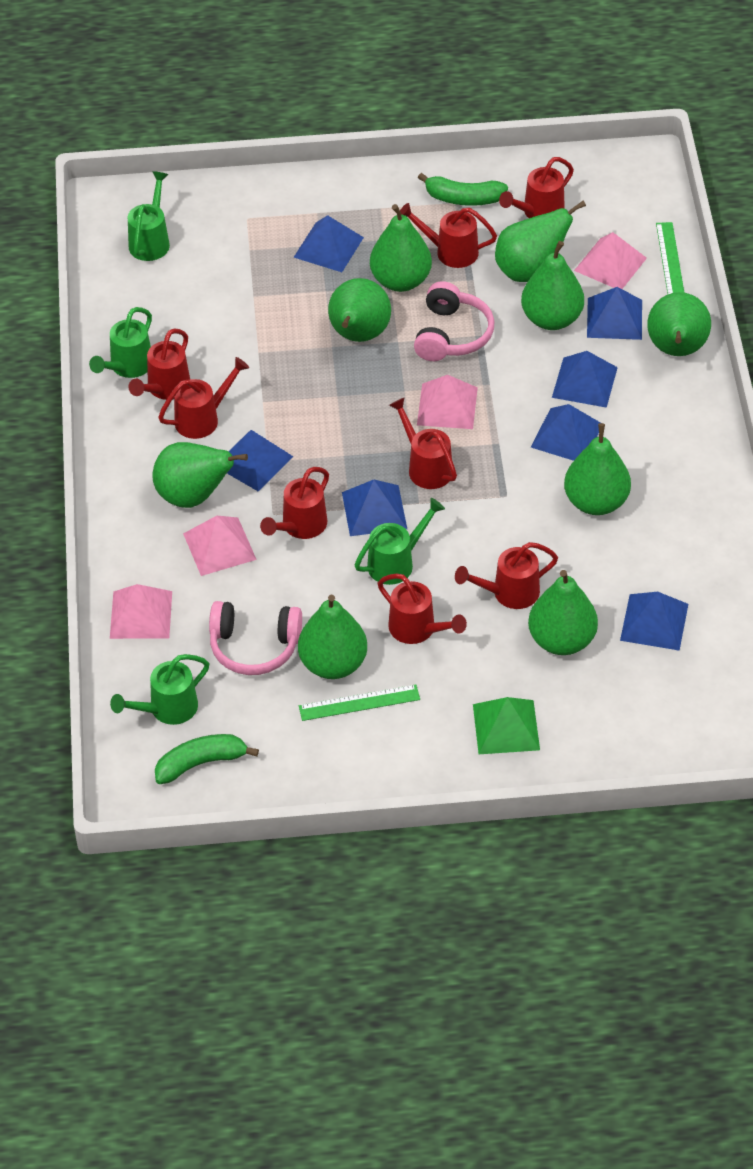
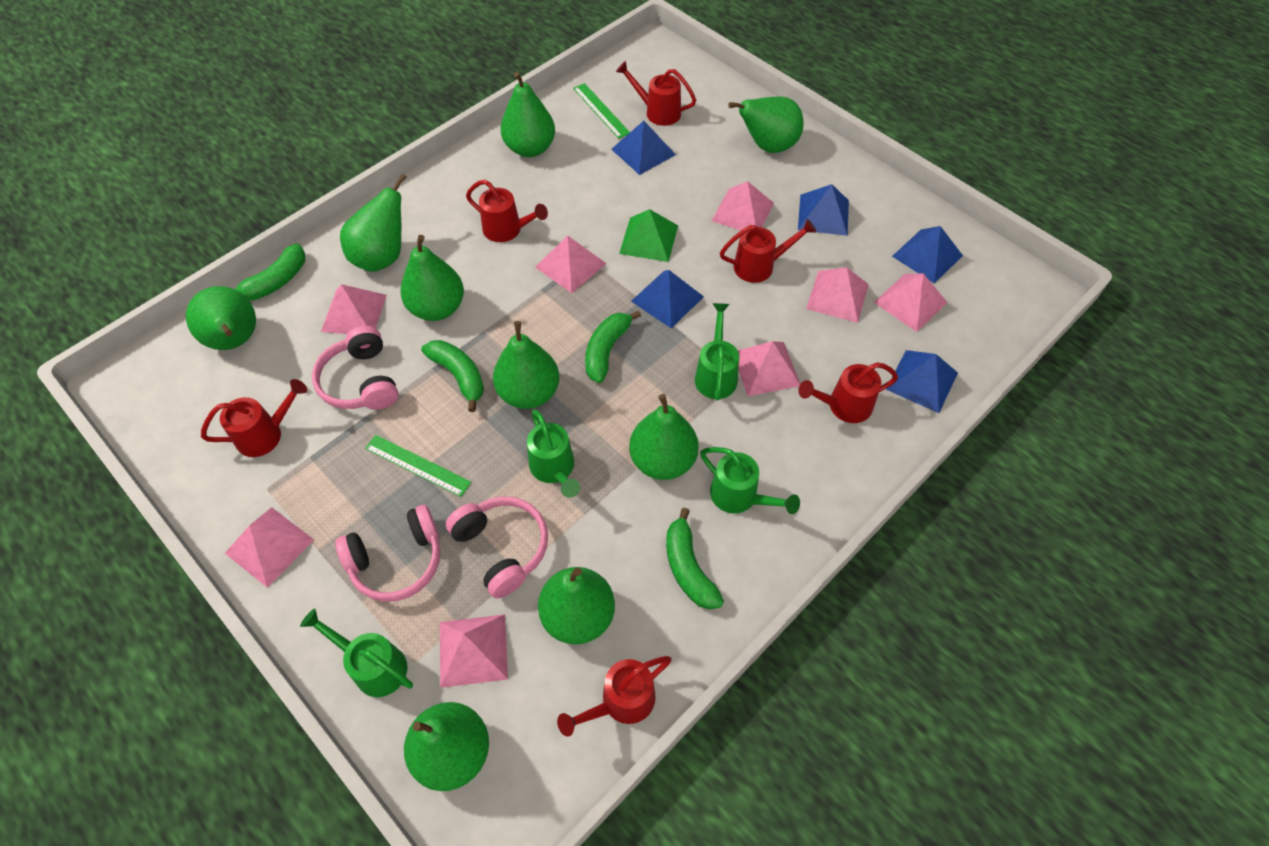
blue pyramid: [227,430,294,491] [294,215,364,272] [342,479,407,536] [531,404,600,461] [552,351,618,408] [587,287,642,340] [620,592,688,651] = 7 -> [611,121,676,175] [631,270,704,328] [798,184,849,236] [886,350,958,413] [892,226,963,284] = 5
green banana: [155,734,259,784] [418,173,508,206] = 2 -> [235,244,305,300] [421,340,484,412] [585,310,641,383] [666,508,724,609] = 4
pink headphones: [209,601,302,675] [414,281,494,361] = 2 -> [312,326,398,410] [335,505,440,602] [446,497,548,598] = 3
pink pyramid: [110,584,172,639] [183,516,257,576] [417,375,478,429] [574,232,647,289] = 4 -> [225,507,314,588] [321,284,387,334] [440,614,508,688] [535,236,607,293] [712,181,774,231] [738,341,800,396] [806,267,869,323] [874,273,948,332] = 8
red watering can: [128,329,190,400] [158,357,249,439] [260,467,329,539] [378,574,467,644] [389,397,457,489] [400,203,497,268] [455,542,558,609] [499,157,574,218] = 8 -> [201,379,307,457] [466,180,548,242] [557,656,672,737] [616,61,696,126] [720,219,816,283] [798,362,898,423] = 6

